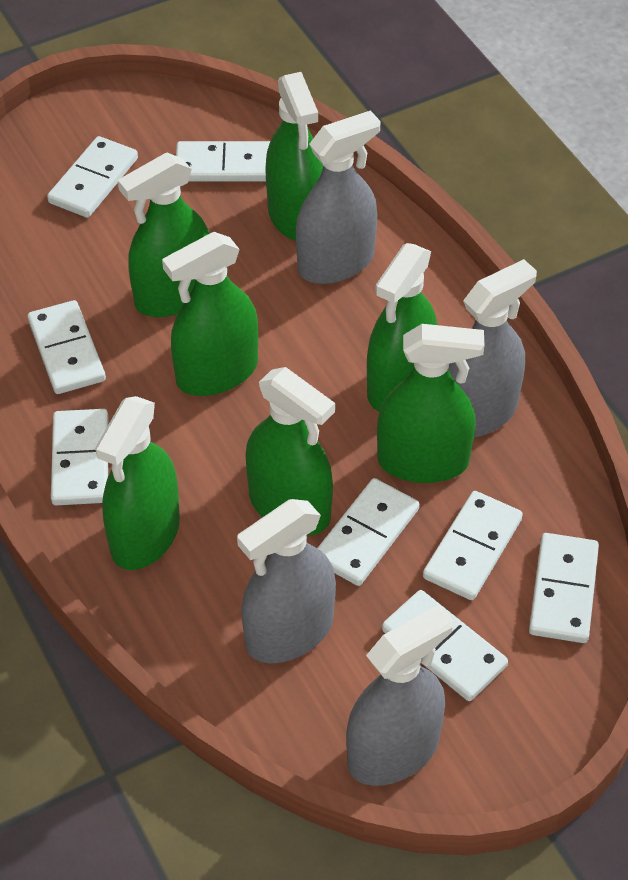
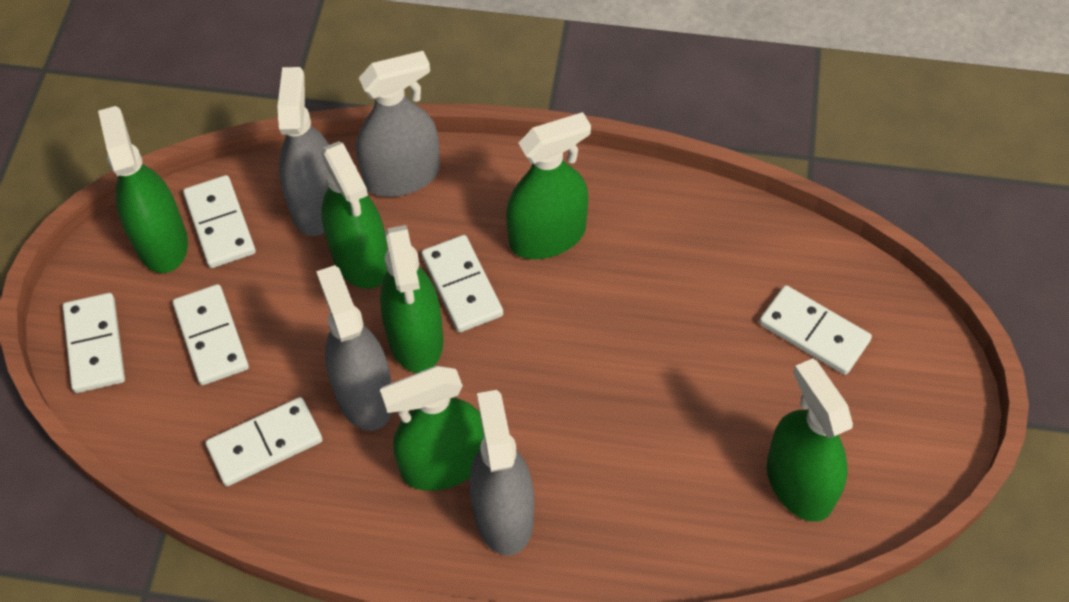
green spray bottle: [95,396,180,570] [118,153,210,317] [162,232,258,396] [246,367,335,535] [265,72,323,241] [367,243,437,412] [377,324,484,483] = 7 -> [98,106,188,273] [321,141,388,289] [380,225,443,373] [380,366,484,491] [506,112,591,259] [767,358,853,522] = 6
white domino: [28,300,106,394] [47,136,138,218] [51,409,108,505] [176,141,270,182] [317,478,419,586] [382,590,508,701] [423,491,523,600] [529,533,599,643] = 8 -> [63,293,125,393] [173,284,249,385] [183,175,256,268] [205,397,323,486] [421,235,503,332] [759,285,872,375] = 6

